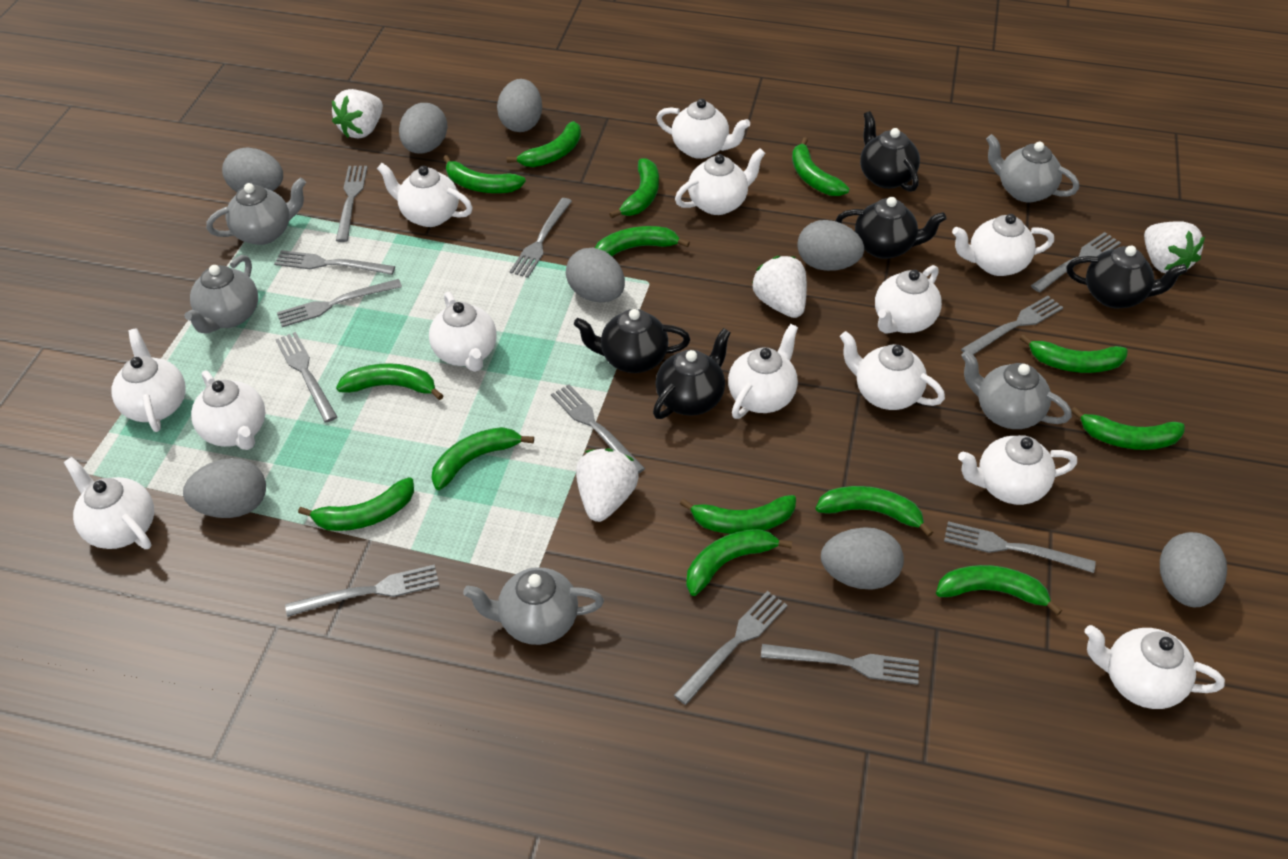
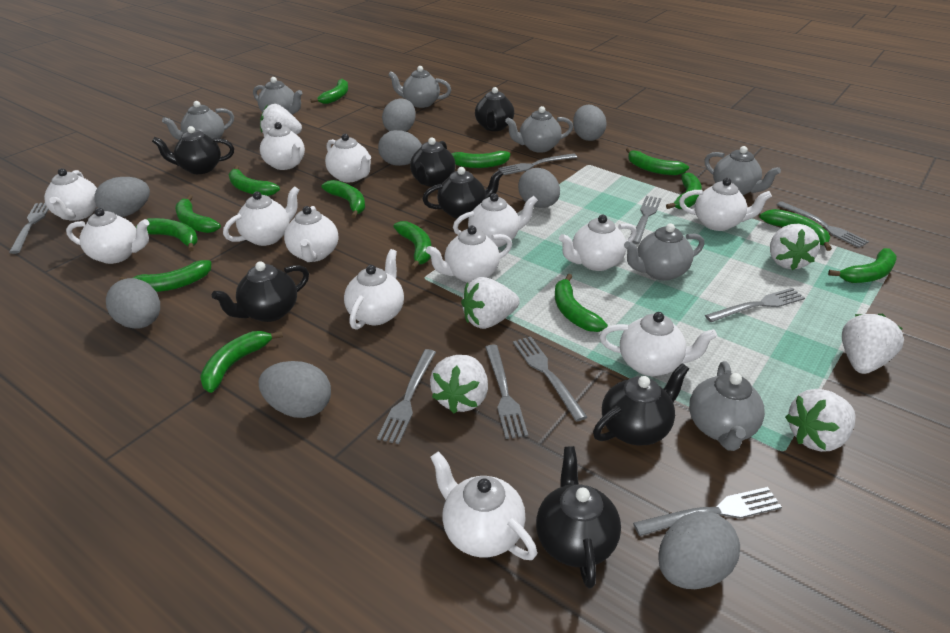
black teapot: [574,309,690,373] [653,328,731,419] [836,197,946,259] [860,111,920,192] [1067,246,1187,309] = 5 -> [152,126,234,174] [212,261,309,322] [410,137,455,187] [423,167,503,219] [475,87,514,131] [536,446,621,589] [593,363,689,445] = 7
grey fork: [274,250,395,275] [275,332,337,422] [277,279,402,327] [285,564,439,617] [336,166,367,242] [509,198,572,278] [551,384,645,474] [674,591,787,705] [761,644,919,685] [944,521,1096,573] [961,296,1063,355] [1031,232,1121,292] = 12 -> [9,203,49,254] [377,349,436,444] [485,345,528,439] [498,153,577,175] [513,336,587,422] [632,196,661,244] [633,487,782,536] [705,288,805,322] [776,201,869,248] = 9
grey teapot: [184,255,258,334] [206,177,306,245] [463,567,604,645] [961,350,1072,429] [986,134,1079,203] = 5 -> [162,101,234,143] [253,77,302,115] [388,66,451,108] [505,106,573,153] [624,223,704,281] [689,361,765,451] [705,146,781,195] = 7
white strawberry: [332,89,383,138] [576,448,639,522] [752,256,807,318] [1144,221,1205,275] = 4 -> [260,104,302,134] [430,355,488,413] [461,277,520,329] [770,224,820,270] [785,389,855,452] [842,314,904,374] = 6

